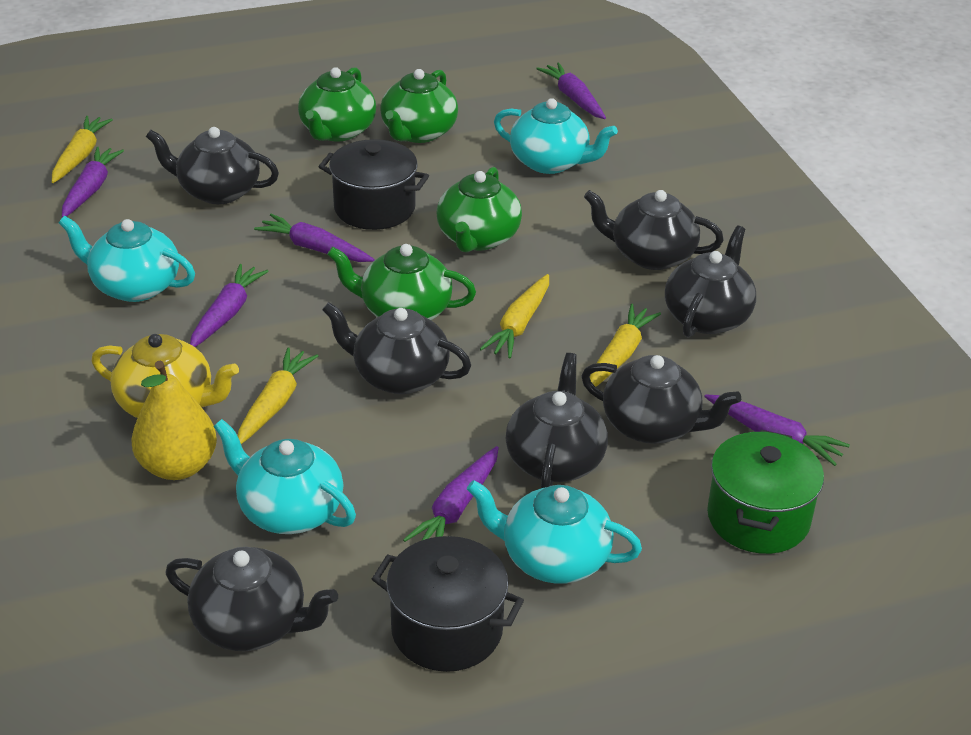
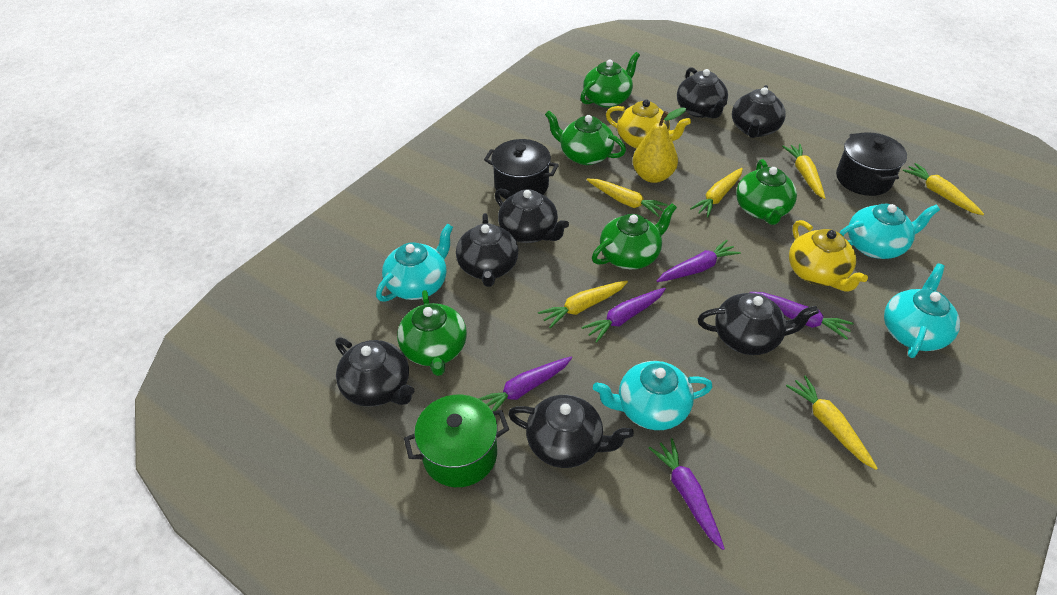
green teapot: [298,67,376,142] [327,244,476,320] [380,69,458,143] [436,167,522,252] = 4 -> [397,290,467,376] [545,111,626,165] [581,52,640,108] [592,203,677,269] [736,159,797,225] = 5
purple carrot: [62,147,124,218] [190,264,268,347] [254,214,375,262] [403,446,499,542] [536,62,606,119] [704,394,850,466] = 6 -> [478,357,572,411] [581,288,666,343] [649,438,725,550] [657,240,741,282] [750,292,854,340] = 5
yellow carrot: [52,116,113,183] [238,348,318,444] [480,274,549,359] [590,304,661,387] = 4 -> [538,281,628,328] [587,179,668,217] [690,168,743,218] [782,144,825,199] [786,375,878,470] [903,163,984,215] = 6
yellow teapot: [91,334,239,418] = 1 -> [606,100,691,149] [789,220,868,292] = 2

